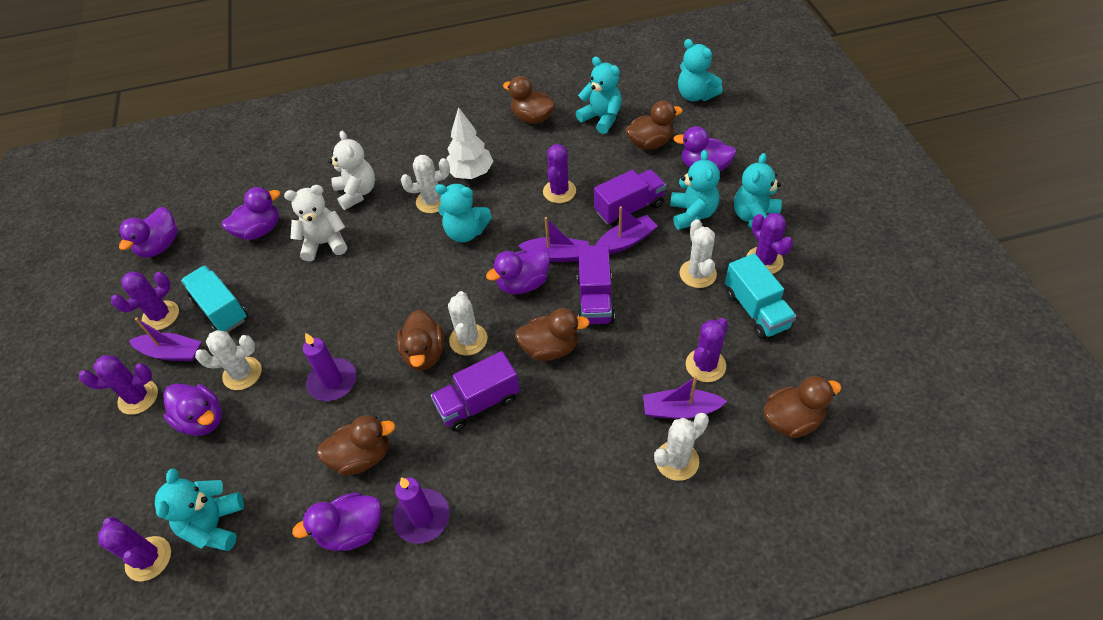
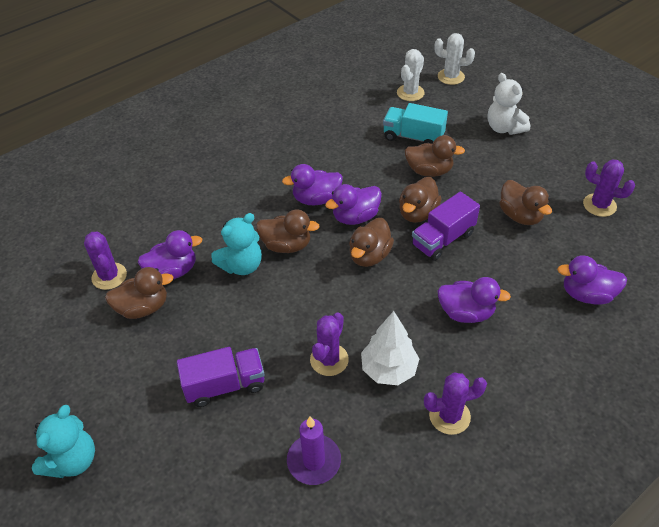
purple boat: [129,317,201,361] [518,217,589,262] [596,206,658,254] [643,376,727,419] = 4 -> none = 0
purple cactus: [79,355,158,415] [98,517,171,582] [111,271,179,330] [543,144,576,203] [686,318,728,382] [747,213,793,274] = 6 -> [84,232,127,290] [310,313,349,376] [424,372,487,435] [583,159,635,217] = 4
purple candle: [303,333,356,401] [393,477,450,544] = 2 -> [287,416,341,485] = 1
purple duck: [118,207,178,257] [164,384,222,436] [222,187,280,240] [292,492,381,551] [486,249,550,294] [673,126,737,171] = 6 -> [138,230,202,279] [282,164,343,205] [325,184,382,225] [438,277,511,323] [557,255,627,305] = 5
purple truck: [431,351,520,431] [577,245,615,324] [594,169,666,227] = 3 -> [177,347,265,407] [412,191,480,261] = 2
turquoise teddy bear: [155,469,244,551] [435,184,492,242] [576,57,622,134] [670,150,720,230] [678,39,723,101] [734,153,782,228] = 6 -> [32,405,95,478] [211,213,262,275] = 2
turquoise truck: [181,265,248,333] [725,253,796,339] = 2 -> [383,103,448,144] = 1
white cactus: [195,330,262,390] [401,155,450,213] [448,291,488,355] [654,413,709,481] [679,219,717,288] = 5 -> [397,49,425,101] [434,33,475,85] = 2
white teddy bear: [284,185,347,261] [329,131,375,210] = 2 -> [488,73,530,135] = 1

